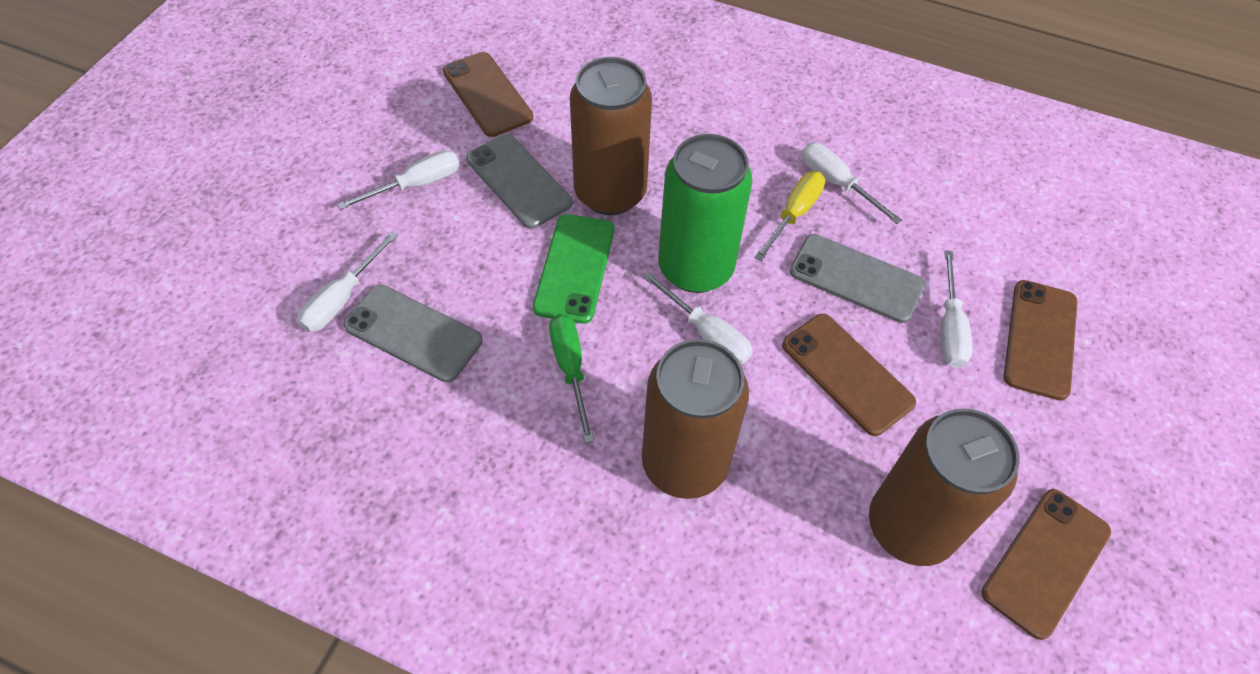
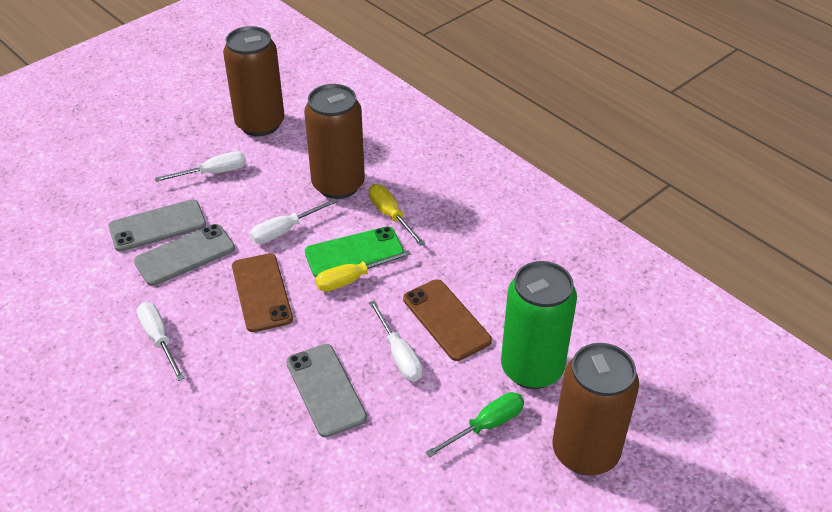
brown phone: [443,52,533,137] [782,314,916,436] [981,489,1111,640] [1004,280,1077,401] = 4 -> [232,253,293,332] [403,279,492,361] = 2
white screwdriver: [297,231,398,332] [337,150,460,210] [643,272,753,364] [802,143,902,224] [941,250,973,368] = 5 -> [137,302,184,381] [154,151,246,182] [250,198,338,244] [369,300,423,381] = 4
yellow screwdriver: [754,171,825,261] = 1 -> [315,250,411,291] [369,184,425,246] = 2

